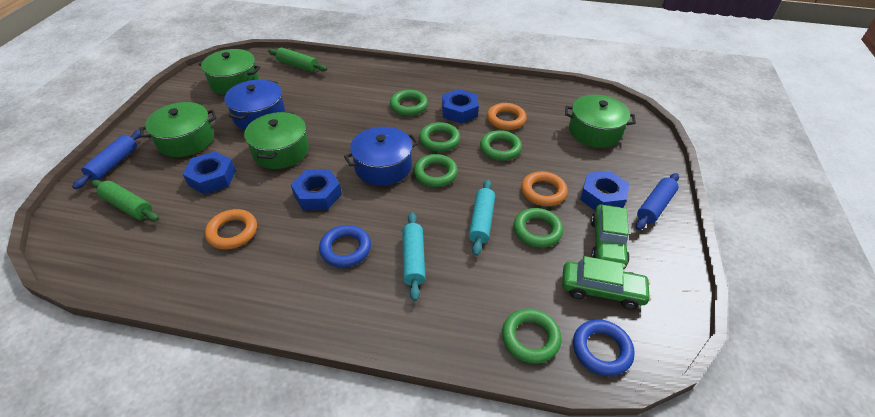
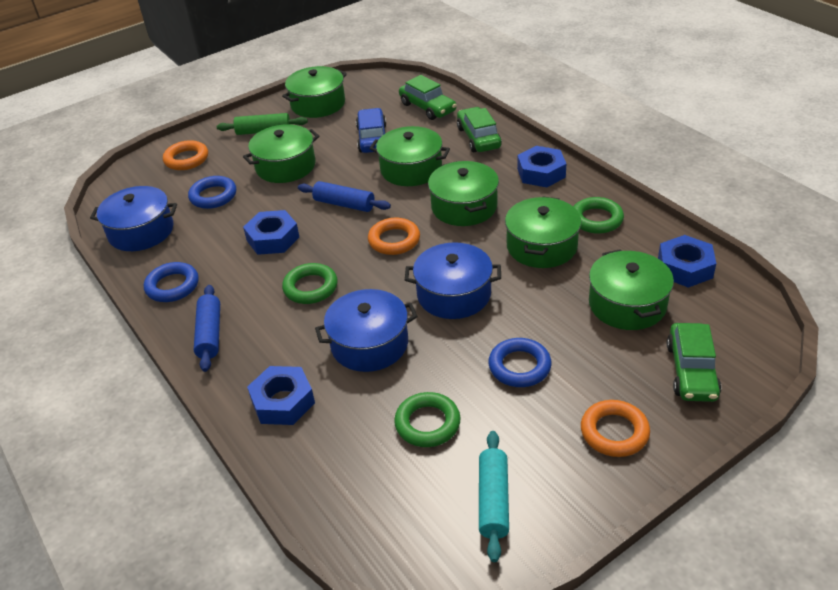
blue car: none = 0 -> [356,108,386,153] = 1
blue pot: [224,80,285,130] [344,127,418,186] = 2 -> [90,186,177,251] [315,289,418,372] [405,242,501,319] = 3
blue ring: [319,225,371,267] [573,319,635,376] = 2 -> [144,262,199,302] [188,176,236,209] [488,338,551,387] = 3
green car: [562,256,651,310] [591,204,630,270] = 2 -> [399,75,457,120] [457,107,502,152] [667,323,721,402] = 3
green pot: [140,102,216,157] [198,49,260,95] [244,112,309,169] [565,95,636,148] = 4 -> [243,124,320,183] [282,66,347,118] [369,126,450,186] [428,161,499,226] [505,196,581,268] [589,249,674,330] = 6
green ring: [390,90,428,116] [413,154,458,187] [419,122,461,152] [480,130,522,161] [502,309,562,364] [513,208,563,248] = 6 -> [282,263,338,304] [394,392,461,447] [573,197,624,234] = 3
green rolling pin: [91,180,159,221] [268,48,327,72] = 2 -> [217,113,308,135] = 1
turquoise rolling pin: [402,212,425,301] [469,179,495,256] = 2 -> [479,431,509,562] = 1

